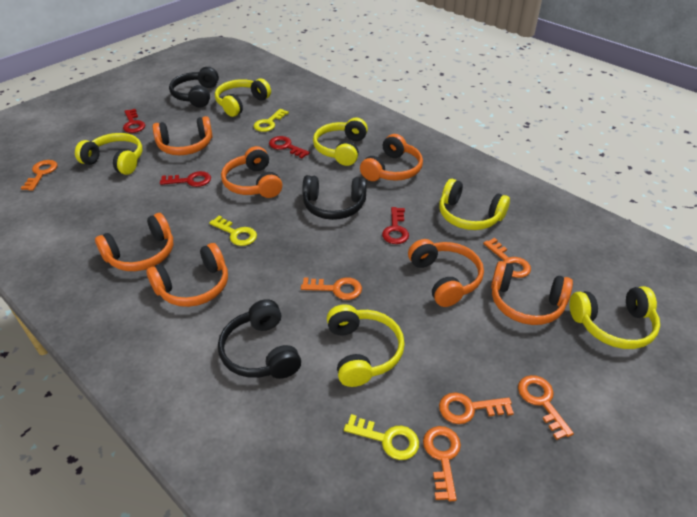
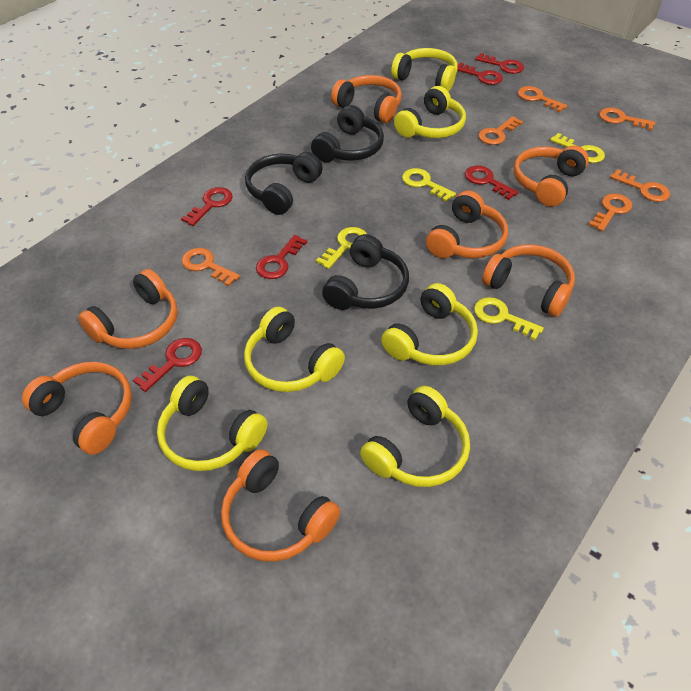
red key: [123,109,145,133] [160,171,211,187] [269,136,310,159] [382,207,409,244] = 4 -> [133,338,202,392] [181,187,233,226] [256,235,307,279] [457,62,503,85] [465,165,519,200] [475,53,524,74] = 6
yellow key: [209,216,257,246] [254,109,289,132] [344,414,419,460] = 3 -> [316,227,367,269] [402,168,456,202] [474,297,544,340] [550,133,605,163] = 4

